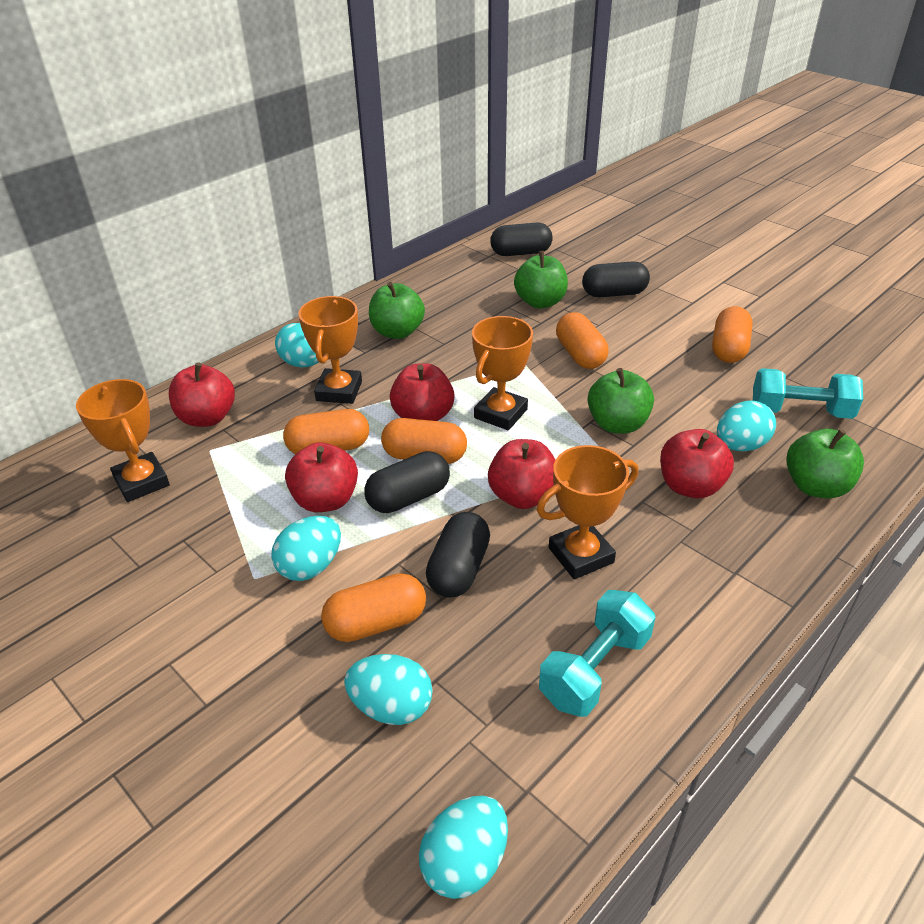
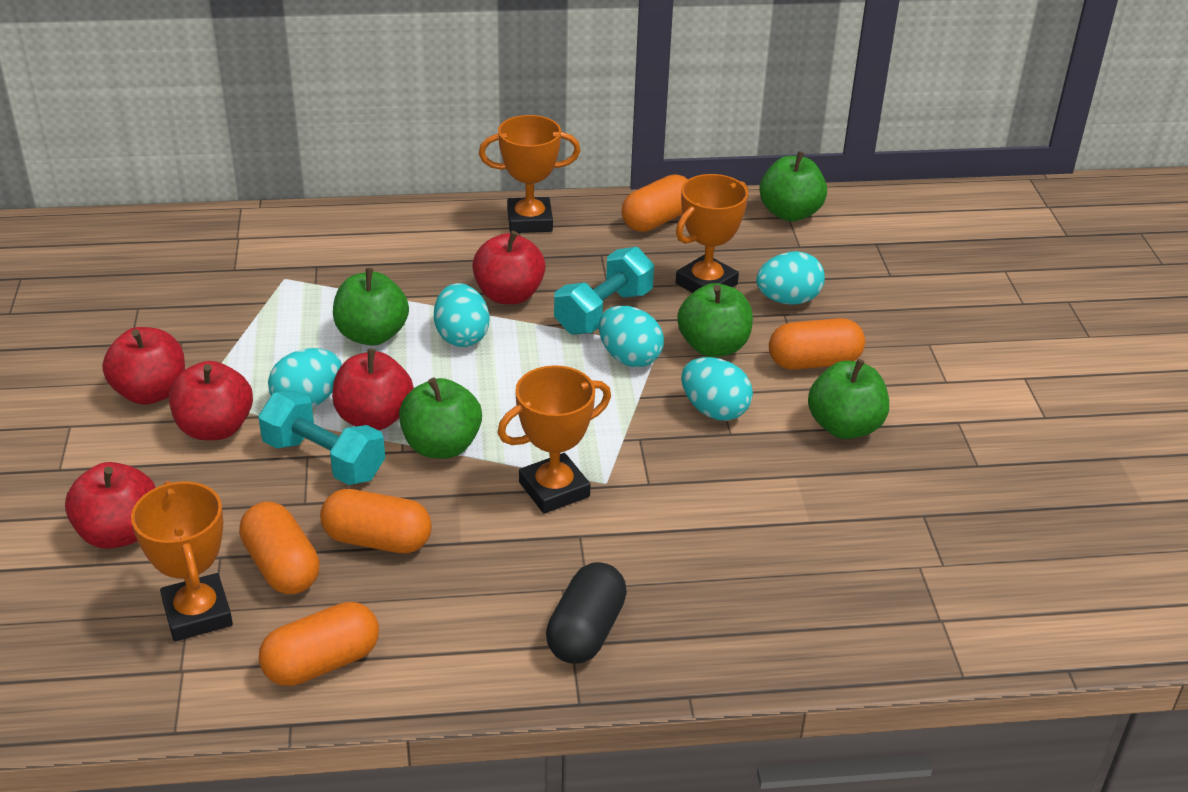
black capsule: [364,451,450,513] [426,512,490,598] [490,223,553,256] [582,262,650,297] = 4 -> [546,562,627,663] = 1
green apple: [369,282,425,339] [514,251,568,308] [588,368,654,434] [786,429,864,498] = 4 -> [333,268,409,346] [399,378,482,459] [677,283,753,357] [759,151,827,221] [808,359,889,439] = 5

